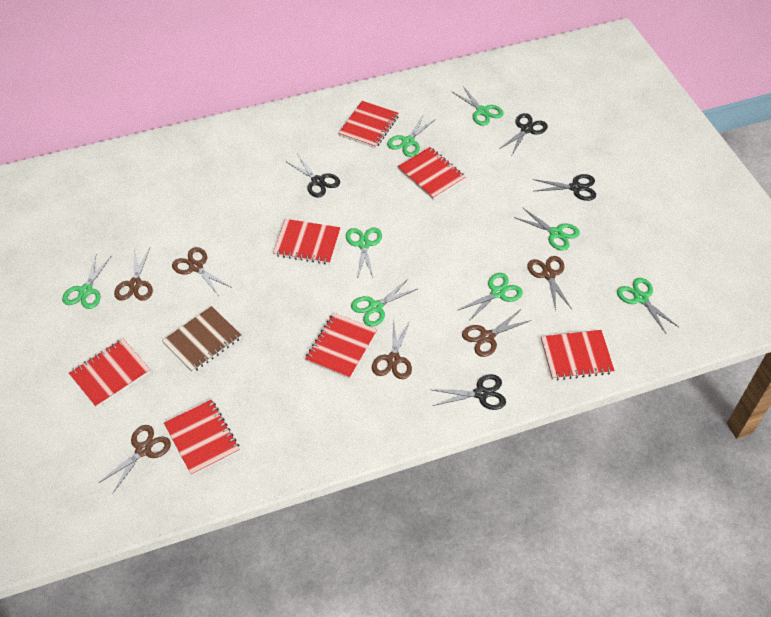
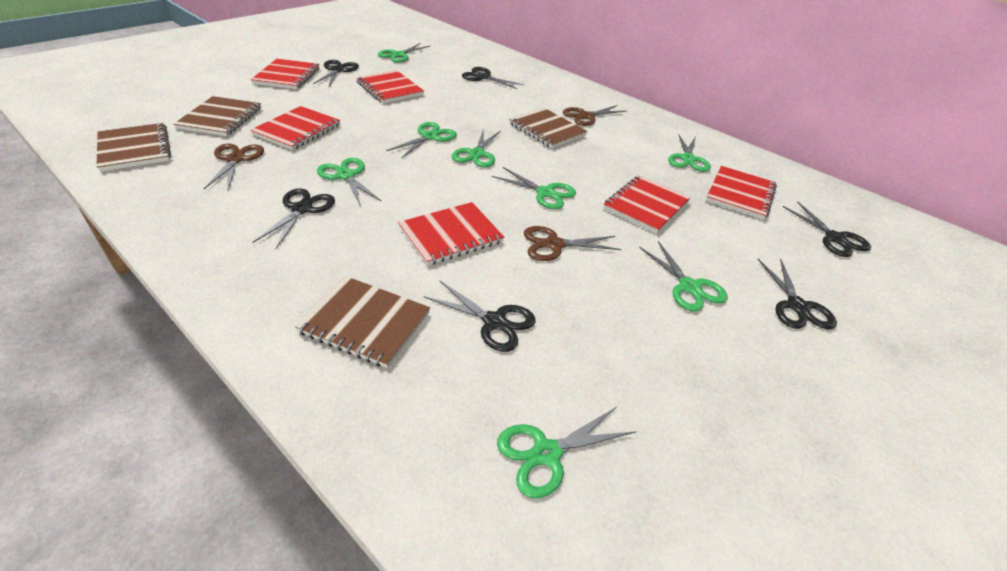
black scissors: [285,154,340,197] [433,374,506,410] [499,113,548,155] [533,174,596,201] = 4 -> [253,188,335,249] [313,60,359,87] [423,281,535,352] [462,67,524,89] [758,259,837,329] [782,202,871,257] = 6
brown notebook: [162,306,241,373] = 1 -> [96,123,171,172] [174,96,261,136] [295,276,430,368] [509,108,587,148] = 4
brown scissors: [99,425,171,494] [114,248,153,301] [172,247,232,296] [372,319,412,379] [462,309,531,357] [527,256,572,310] = 6 -> [204,144,264,190] [524,226,622,261] [563,105,627,126] = 3
red notebook: [69,338,151,408] [164,400,240,476] [273,219,341,264] [305,313,377,379] [338,101,399,148] [397,147,466,200] [541,330,615,380] = 7 -> [250,106,340,150] [251,59,319,89] [356,70,424,103] [398,202,504,266] [604,175,691,233] [706,166,777,220] = 6

